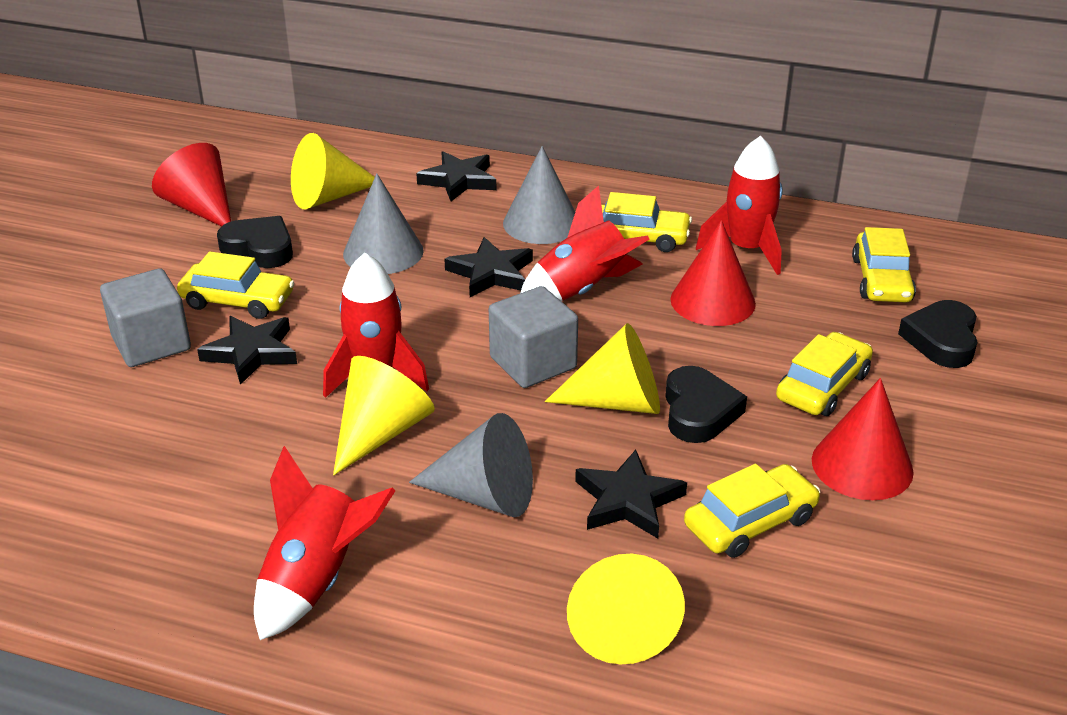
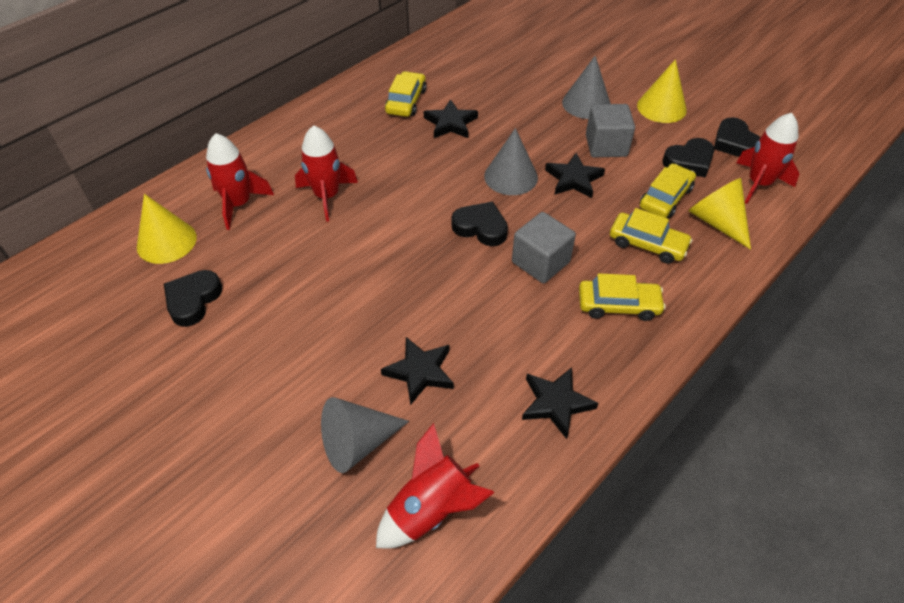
black heart: [217,216,293,268] [665,366,747,443] [898,300,977,368] = 3 -> [164,270,222,327] [452,201,508,246] [663,138,714,177] [714,117,761,157] = 4
red cone: [152,143,231,227] [670,220,756,326] [812,378,914,500] = 3 -> none = 0
yellow car: [177,251,295,319] [601,192,692,252] [684,464,820,558] [776,332,873,416] [852,227,916,302] = 5 -> [385,71,426,117] [579,273,666,321] [610,208,692,264] [640,163,696,218] = 4
yellow cone: [291,133,375,209] [333,356,435,475] [545,323,660,414] [567,554,685,665] = 4 -> [137,194,197,264] [637,59,687,123] [689,178,751,250] = 3

